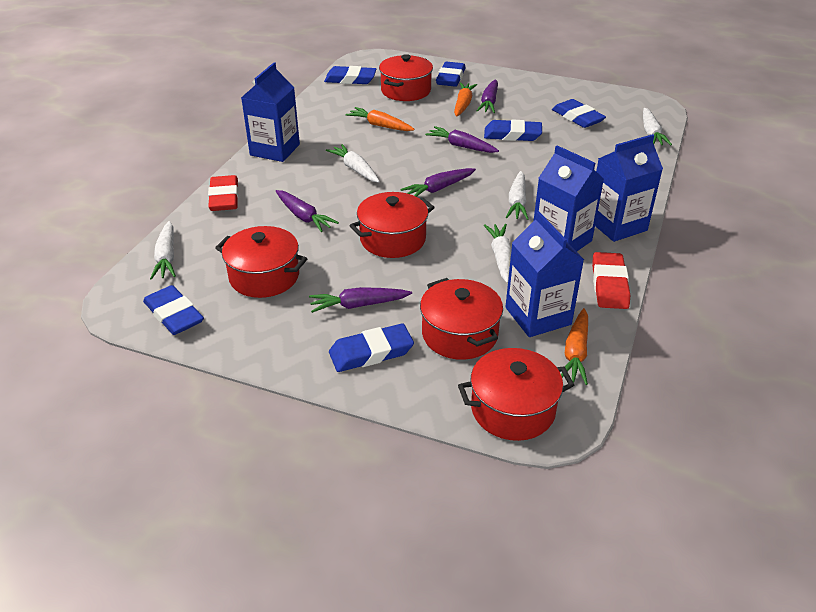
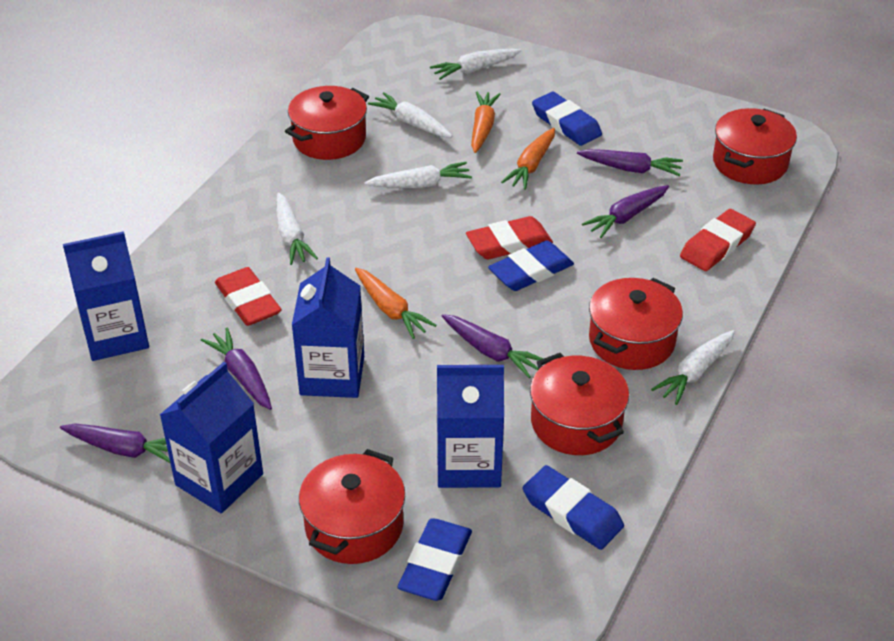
blue eraser: [143,285,204,335] [324,66,376,84] [329,323,414,372] [436,61,465,87] [484,119,542,141] [552,99,606,128] = 6 -> [397,518,472,601] [488,240,574,291] [523,465,624,550] [532,92,602,146] = 4
red eraser: [208,175,239,211] [592,252,630,309] = 2 -> [215,267,282,326] [466,216,553,259] [680,209,756,271] = 3

